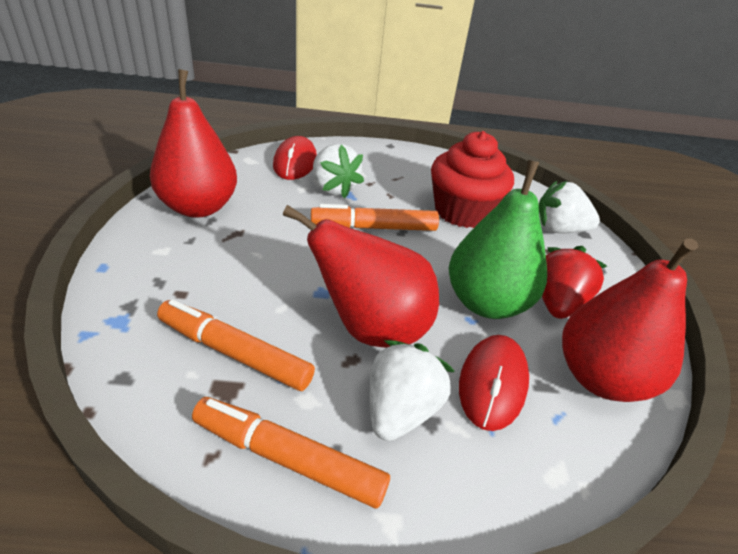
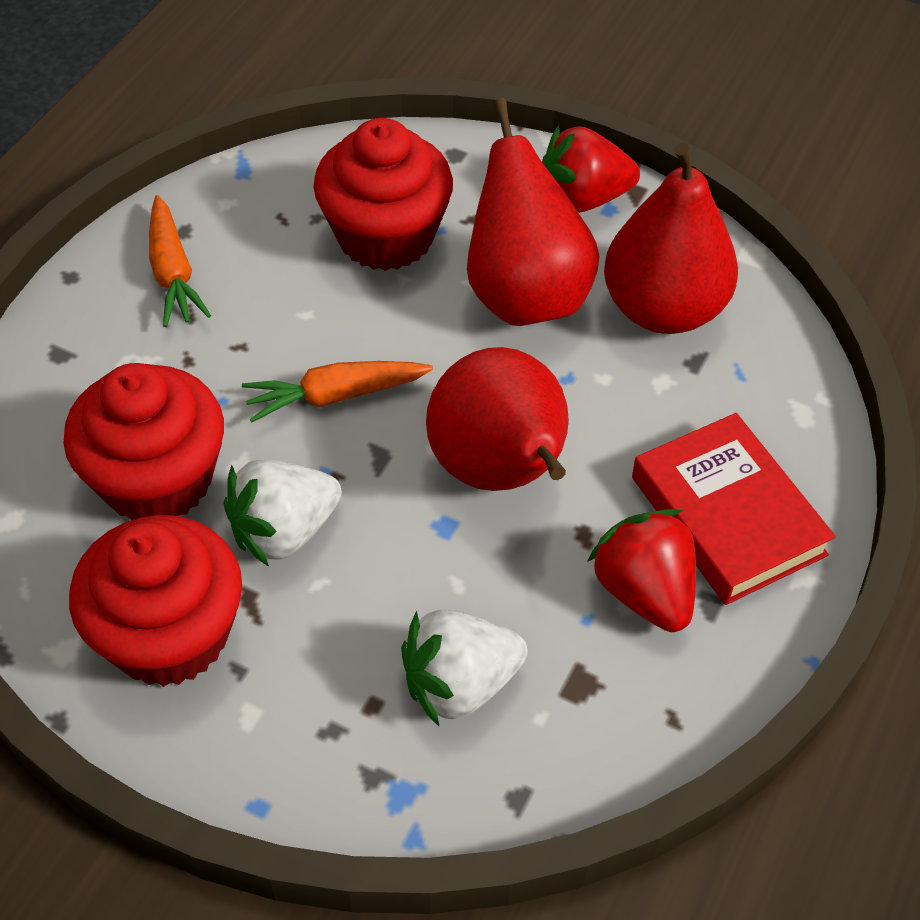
green pear: [448,160,547,319] = 1 -> none = 0
orange carrot: none = 0 -> [149,195,211,327] [242,361,433,422] = 2
orange marker: [157,299,315,391] [192,397,390,508] [311,204,439,231] = 3 -> none = 0
red book: none = 0 -> [632,413,836,605] = 1
red cupcake: [431,131,514,228] = 1 -> [63,363,224,520] [69,515,242,687] [314,118,453,271] = 3
red mouse: [273,136,317,180] [459,335,529,431] = 2 -> none = 0
red strawberry: [542,246,607,319] = 1 -> [542,125,640,213] [587,509,696,632] = 2
white strawberry: [313,144,364,199] [370,340,455,441] [539,181,600,233] = 3 -> [224,460,342,567] [401,609,528,726] = 2

